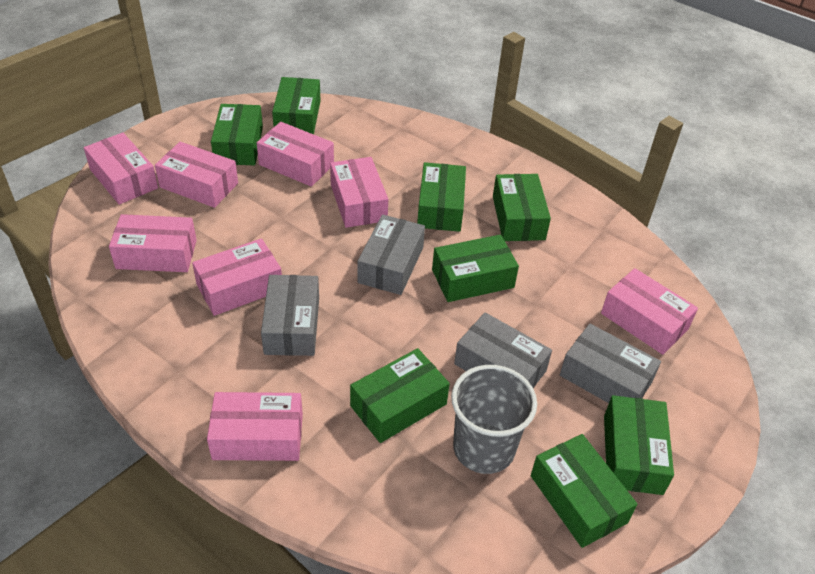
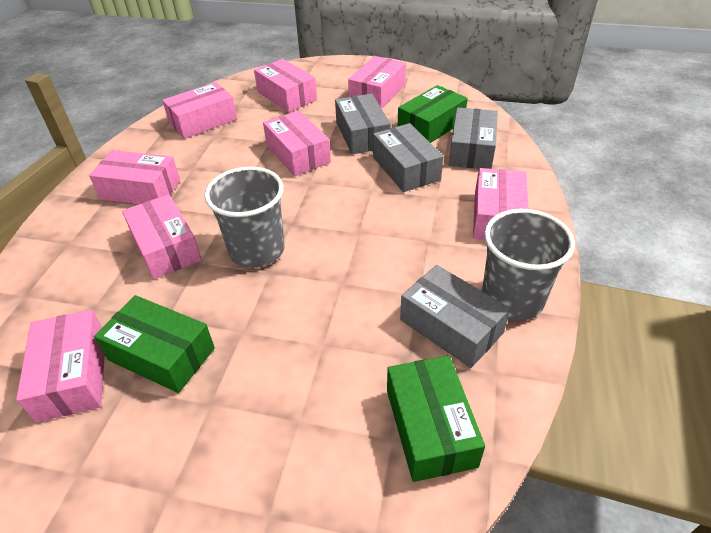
green box: [211,104,263,165] [272,77,321,134] [350,348,450,443] [417,162,466,232] [432,235,519,302] [493,174,551,241] [531,434,638,548] [604,395,674,495] = 8 -> [94,295,215,393] [387,355,485,482] [398,85,468,143] = 3
grey cup: [451,365,537,474] = 1 -> [204,166,284,268] [482,209,575,321] = 2

